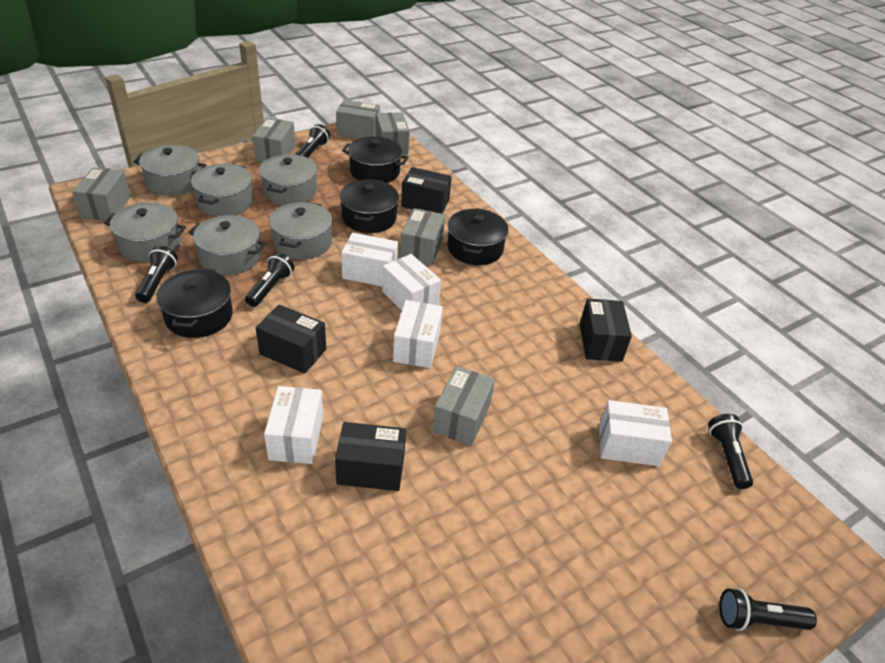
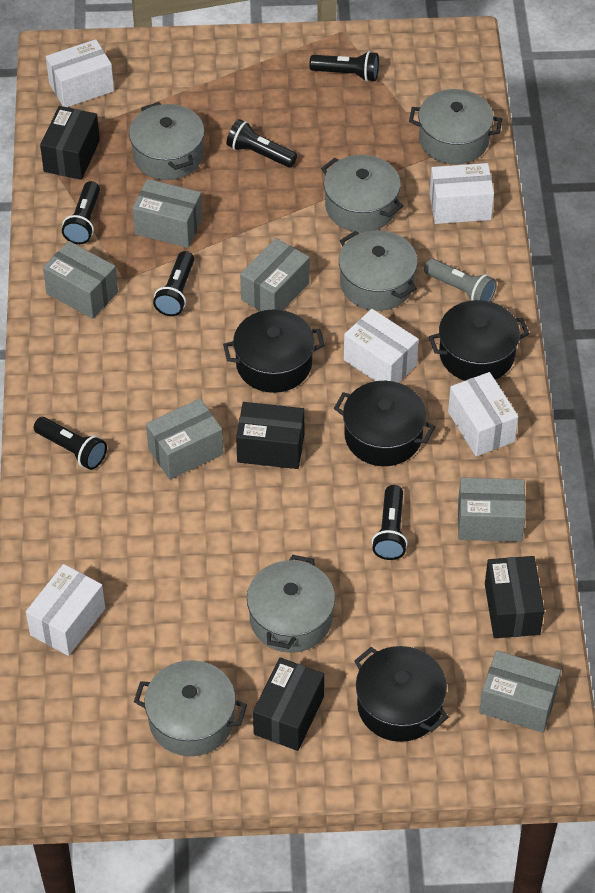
black flashlight: [135,246,178,303] [245,253,294,307] [295,124,330,157] [708,414,753,489] [719,588,817,631] = 5 -> [34,417,107,470] [62,181,100,244] [153,251,194,316] [226,119,297,167] [309,51,379,82] [372,485,408,560] = 6
grey flashlight: none = 0 -> [424,258,496,302] = 1

